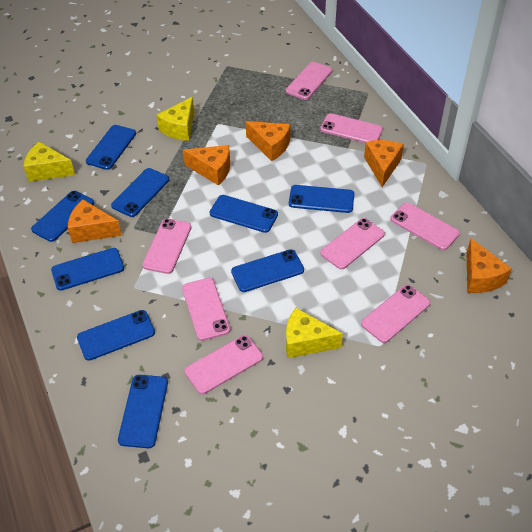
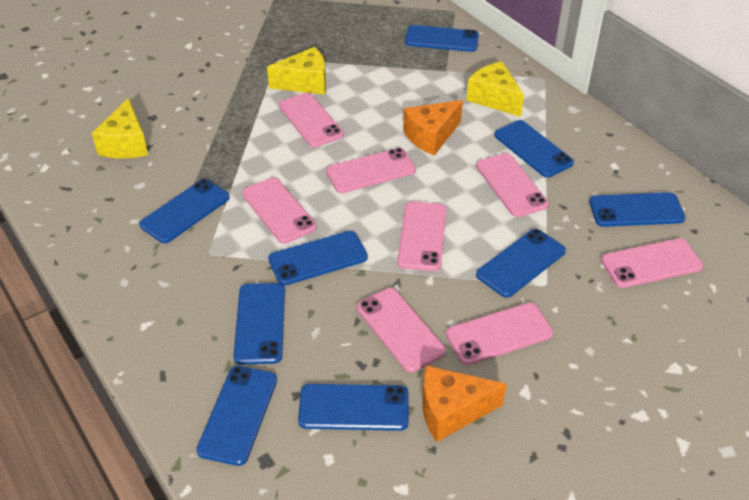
orange cheese: [68,200,122,243] [183,145,230,186] [245,121,290,161] [364,140,404,187] [467,238,512,293] = 5 -> [403,100,463,156] [422,365,507,442] = 2

